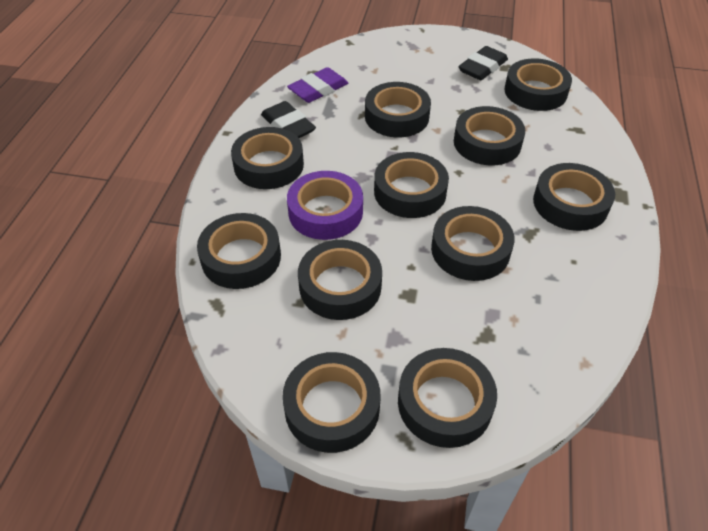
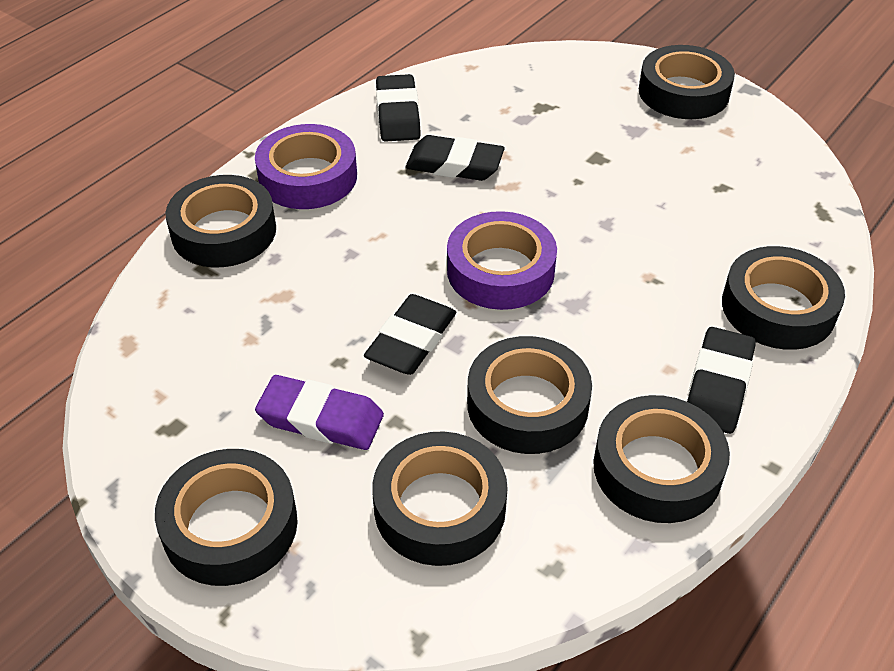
black eraser: [261,101,316,138] [458,46,508,80] = 2 -> [364,294,456,375] [376,74,421,142] [405,135,505,181] [687,327,756,434] = 4
black tape: [197,213,281,289] [231,127,304,189] [282,352,381,453] [298,240,382,320] [365,82,431,137] [374,152,449,218] [398,348,497,448] [431,206,515,281] [454,106,525,165] [504,58,572,111] [533,163,615,231] = 11 -> [155,449,298,586] [166,175,276,267] [372,431,508,566] [467,336,592,454] [593,395,730,523] [639,45,735,119] [722,246,845,350] = 7
purple tape: [287,171,363,240] = 1 -> [255,124,357,209] [447,211,557,310] = 2

